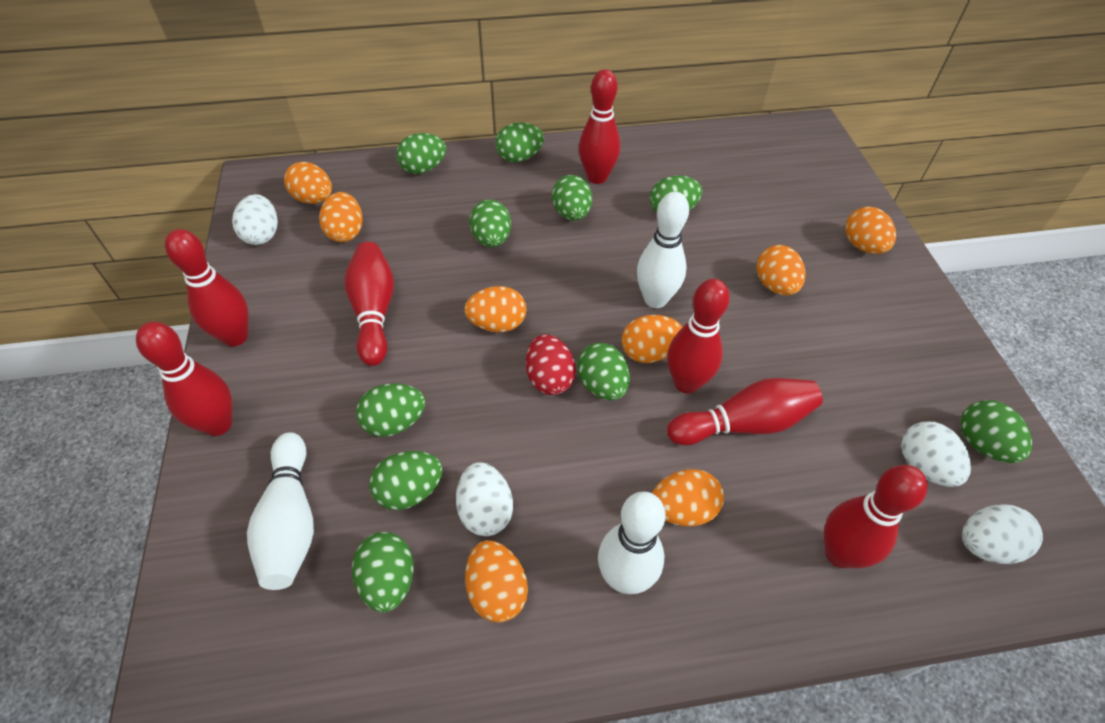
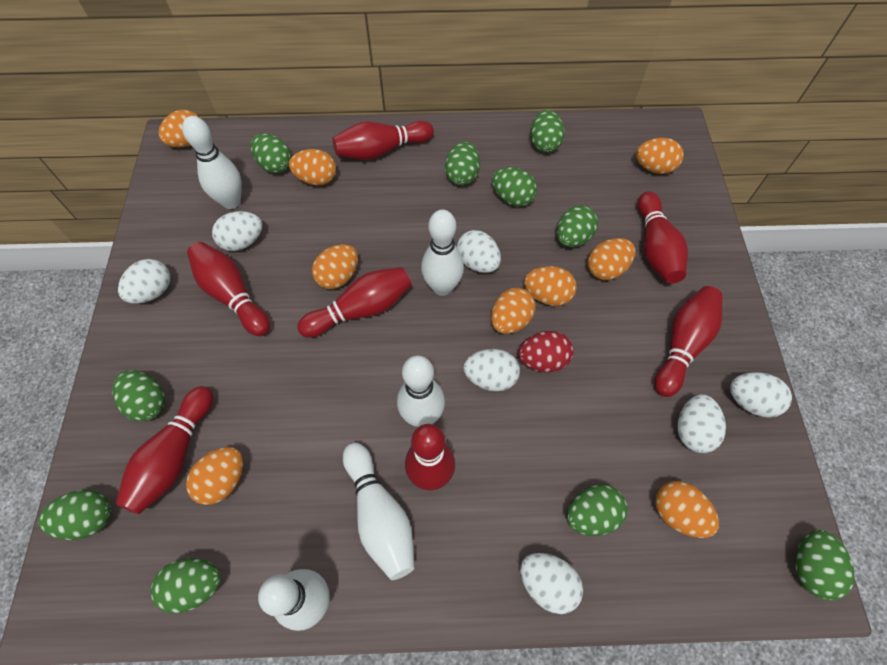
orange egg: [284,162,332,204] [319,192,363,242] [464,286,526,332] [465,540,528,622] [622,315,683,363] [652,469,724,526] [757,245,806,295] [845,206,896,254] = 8 -> [159,110,200,147] [186,447,243,505] [289,149,336,186] [312,244,358,289] [491,288,536,334] [524,266,577,306] [588,238,635,280] [636,138,684,174] [655,481,719,538] = 9
white bowling pin: [247,432,314,590] [598,492,666,594] [637,191,689,308] = 3 -> [182,116,242,209] [258,569,330,631] [343,443,414,580] [397,355,445,427] [421,209,464,296] = 5
white egg: [232,194,278,245] [456,462,513,536] [901,421,971,487] [962,504,1043,564] = 4 -> [118,259,170,304] [212,211,262,251] [457,230,501,273] [463,349,520,391] [520,553,583,614] [677,394,726,453] [730,372,792,418] = 7

